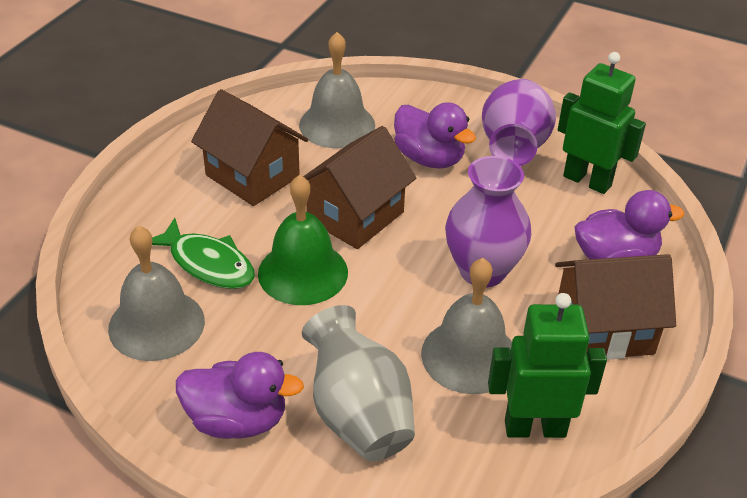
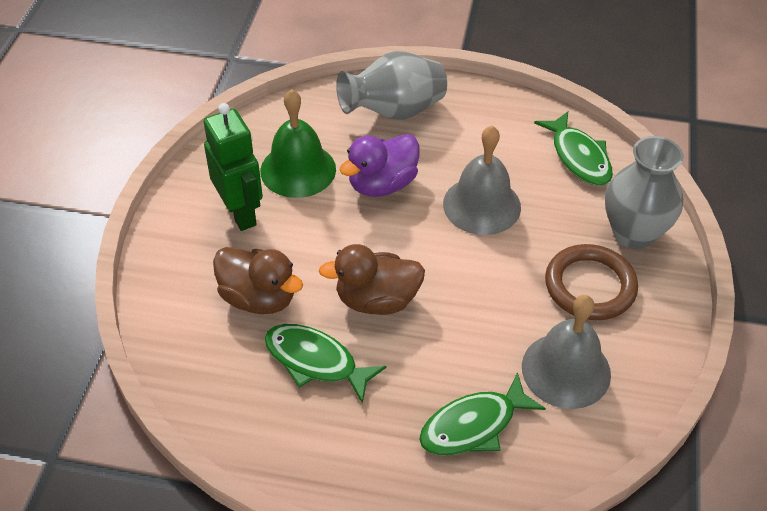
brown duck: none = 0 -> [213,247,303,314] [319,244,425,315] = 2
brown house: [191,89,308,206] [303,126,416,249] [555,254,676,360] = 3 -> none = 0
brown ring: none = 0 -> [545,244,638,320] = 1
green fish: [152,218,255,289] = 1 -> [264,324,386,404] [419,372,546,455] [534,111,613,186] = 3
green robot: [488,293,607,438] [558,52,646,194] = 2 -> [204,103,263,231] = 1
grey bell: [108,225,205,361] [299,32,375,148] [421,258,512,394] = 3 -> [443,126,521,235] [522,295,611,409] = 2
grey vase: [302,305,415,461] = 1 -> [336,51,447,120] [605,136,684,249] = 2
purple duck: [176,352,304,439] [394,102,476,169] [575,190,684,259] = 3 -> [339,134,419,197] = 1
purple vase: [445,156,531,287] [482,79,556,166] = 2 -> none = 0

